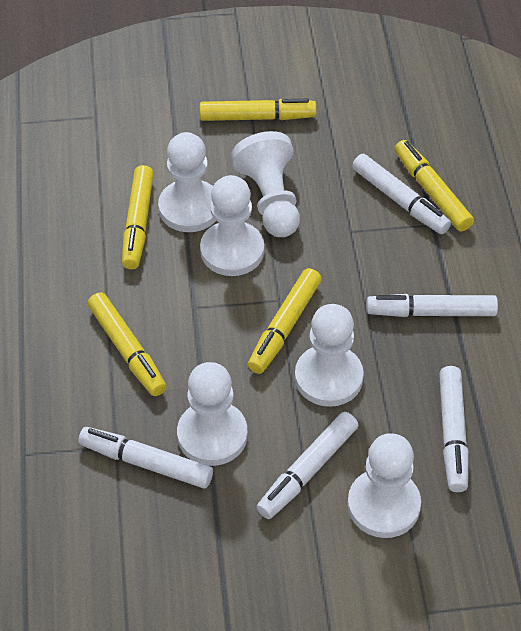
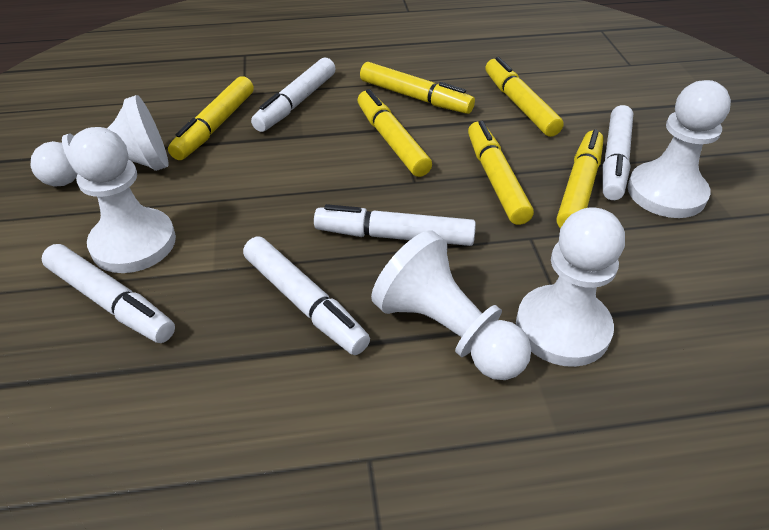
white pawn: [158,132,216,232] [177,362,248,466] [200,175,264,276] [231,131,300,237] [295,304,364,407] [348,433,421,538] = 6 -> [31,95,168,187] [68,127,176,273] [371,230,531,380] [516,207,625,367] [628,80,731,218] = 5
yellow marker: [88,292,167,396] [122,165,154,269] [200,99,316,121] [248,268,322,374] [394,140,474,231] = 5 -> [168,76,254,160] [357,89,432,177] [360,62,475,114] [468,121,534,225] [485,57,564,137] [557,129,604,228] = 6

